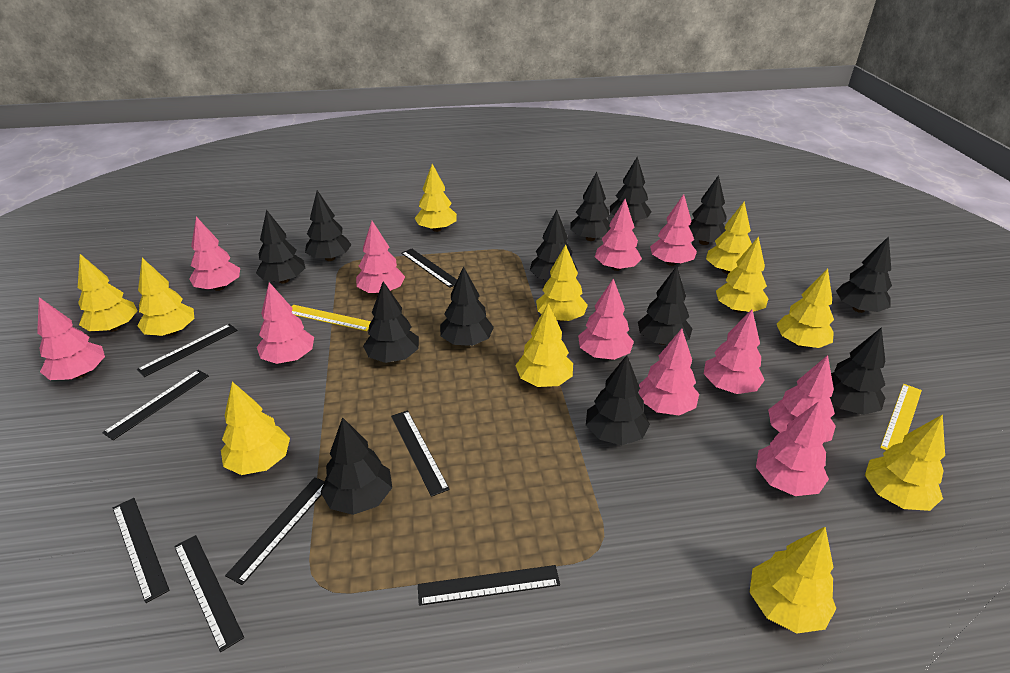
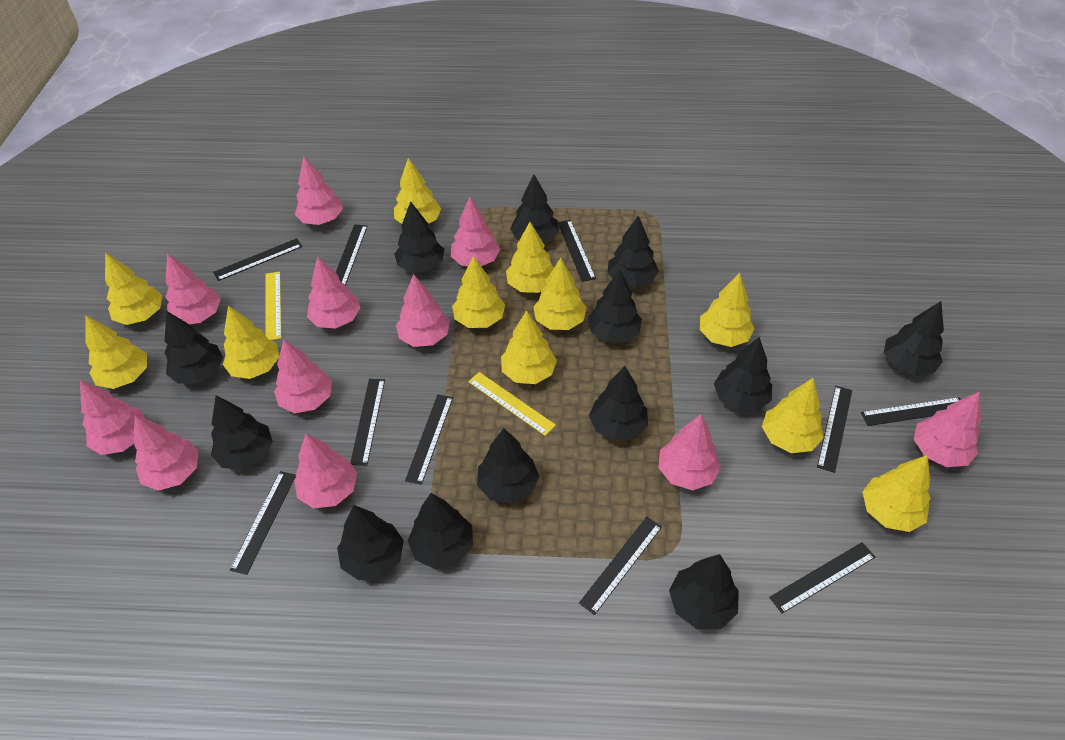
black ruler: [102,370,209,440] [113,498,170,603] [137,324,237,377] [174,535,244,652] [225,477,325,585] [391,410,450,497] [401,248,457,288] [418,565,560,606] = 8 -> [213,238,302,281] [230,471,296,575] [336,224,368,285] [350,379,385,466] [405,395,453,485] [558,220,596,282] [579,517,662,615] [769,542,875,614] [817,386,852,473] [861,397,961,426] = 10

